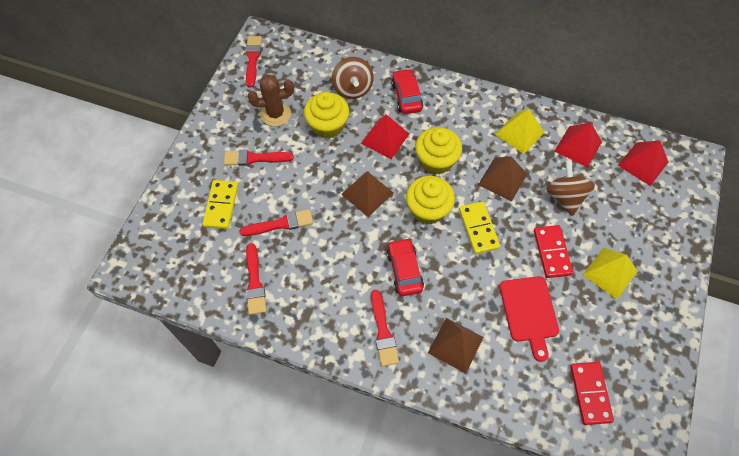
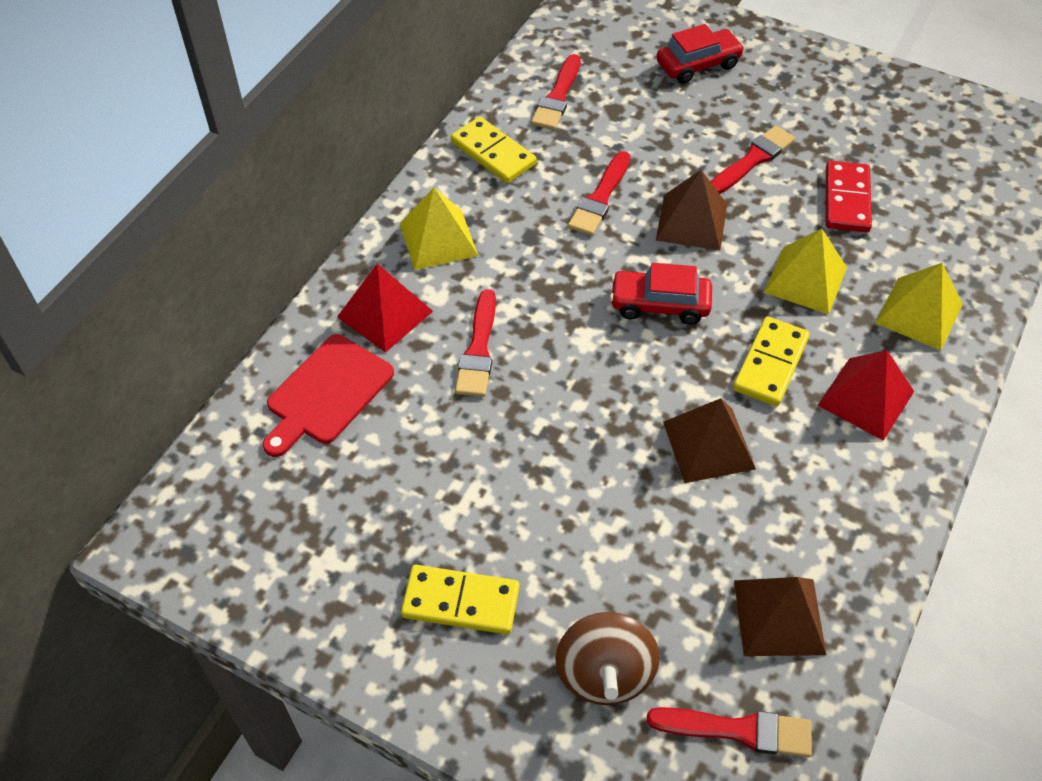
brown cactus: [248,75,294,126] = 1 -> none = 0
brown spinning top: [332,57,374,99] [546,160,595,216] = 2 -> [555,612,660,705] = 1
red domino: [534,225,573,278] [570,362,614,425] = 2 -> [826,161,872,232] = 1
red pyramid: [361,114,409,159] [555,122,602,168] [618,140,668,186] = 3 -> [337,264,433,353] [817,350,914,441] = 2
yellow cupcake: [304,92,349,139] [406,176,455,225] [415,127,462,175] = 3 -> none = 0
yellow domino: [202,180,238,229] [459,201,500,254] = 2 -> [401,565,519,634] [451,117,537,183] [733,316,810,406] = 3
yellow pyramid: [495,109,544,154] [583,248,638,299] = 2 -> [400,188,478,270] [764,229,847,314] [875,263,963,351] = 3

